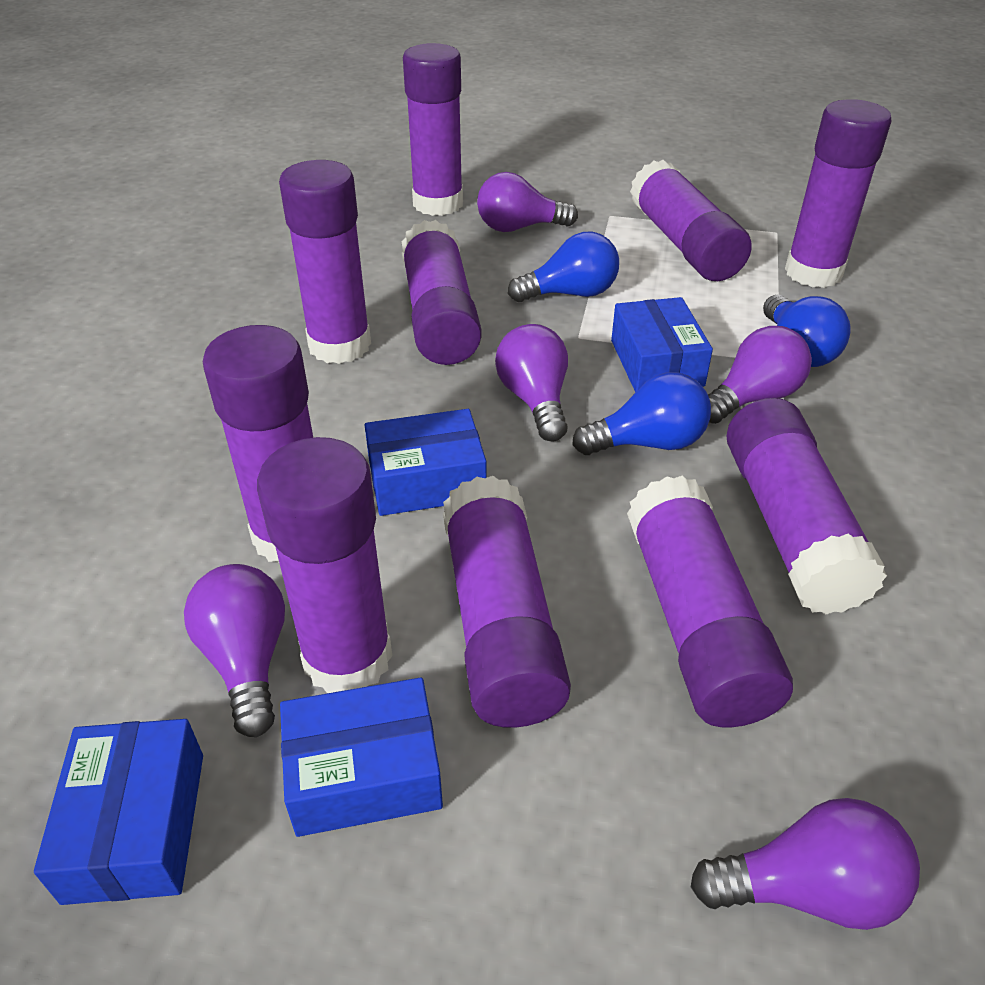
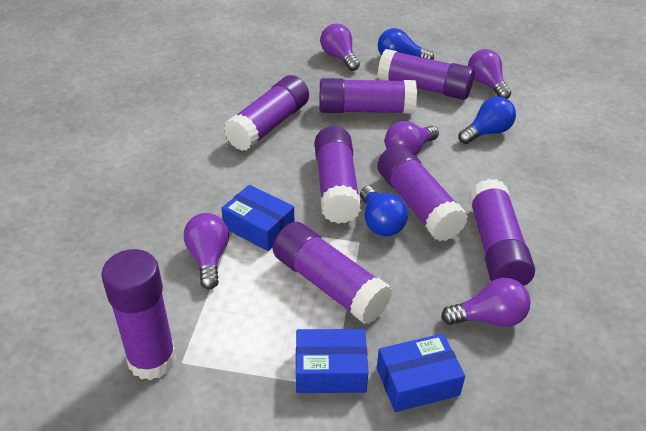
blue box: [34,719,203,905] [280,677,443,837] [365,409,487,516] [611,297,713,393] = 4 -> [222,185,294,251] [296,329,368,393] [377,334,465,412] = 3
purple glue stick: [203,325,313,562] [257,437,392,693] [279,160,371,364] [401,220,482,365] [403,43,463,216] [443,476,571,728] [627,476,793,728] [630,160,752,281] [727,398,887,614] [785,99,891,288] = 10 -> [101,249,176,380] [224,75,309,151] [273,222,392,324] [315,126,361,224] [319,78,417,114] [377,145,468,241] [378,49,474,100] [469,179,535,286] = 8

